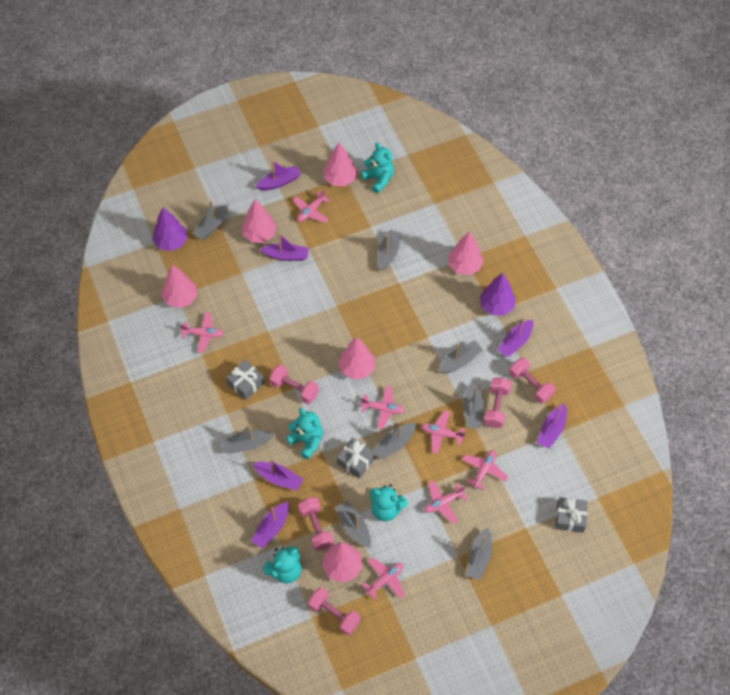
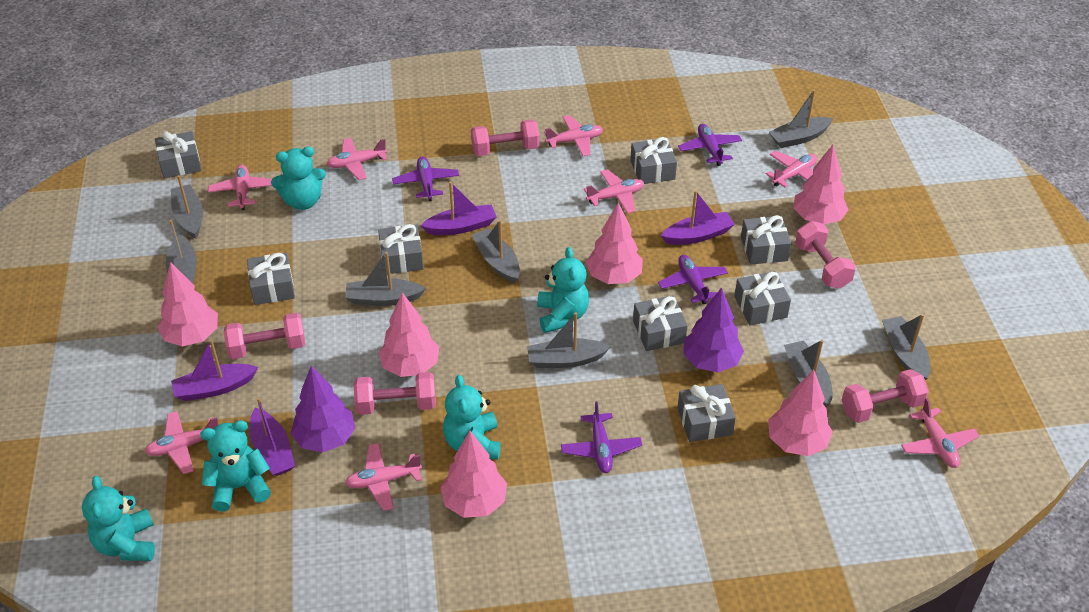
grey gift: [226,360,264,400] [337,437,375,479] [555,497,588,533] = 3 -> [155,131,202,179] [247,252,295,305] [378,224,424,274] [630,137,677,184] [633,295,688,351] [677,384,736,442] [734,271,791,326] [741,215,792,265] = 8
pink plane: [180,312,224,353] [292,190,330,223] [361,386,405,429] [362,558,405,600] [421,410,465,454] [424,480,468,524] [462,450,508,490] = 7 -> [145,411,218,474] [208,165,272,210] [327,138,387,180] [345,443,422,511] [544,115,603,156] [584,169,644,214] [766,151,817,187] [901,398,979,468] = 8
purple boat: [251,502,289,548] [252,458,303,491] [256,161,301,191] [260,233,309,261] [497,318,533,357] [537,404,567,449] = 6 -> [171,339,258,401] [250,398,295,476] [420,182,496,235] [661,190,735,245] = 4
purple plane: none = 0 -> [392,156,459,201] [561,401,642,473] [658,255,728,304] [678,124,742,166] = 4
turquoise teddy bear: [262,546,301,583] [286,408,323,459] [361,143,394,193] [370,484,408,521] = 4 -> [82,476,155,561] [200,420,271,511] [271,147,326,210] [443,375,501,459] [537,247,589,333] = 5

